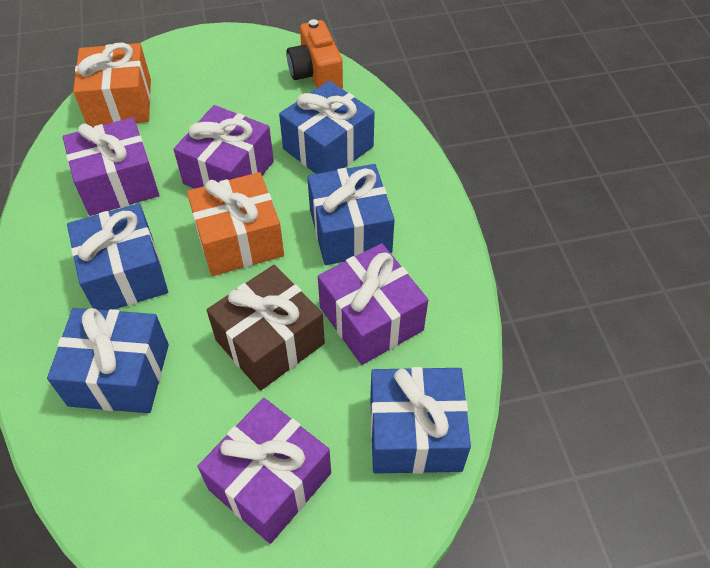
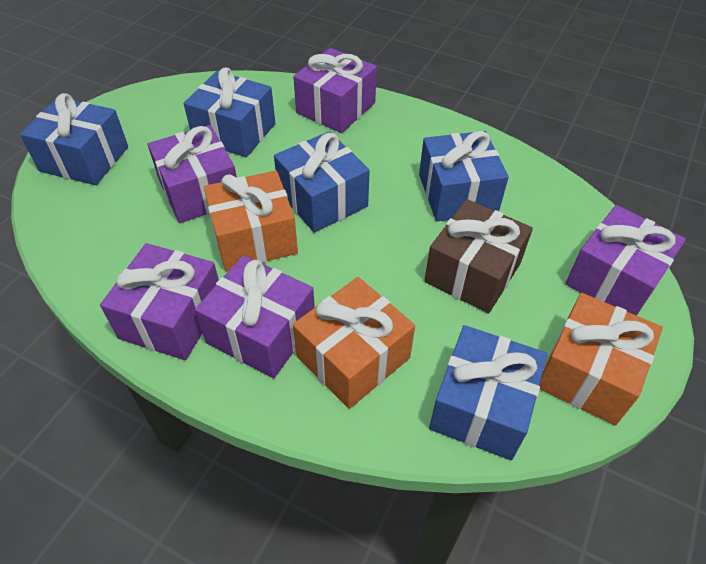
orange camera: [286,19,343,89] = 1 -> none = 0
orange gift: [73,43,151,127] [187,172,284,276] = 2 -> [204,171,298,271] [293,277,415,409] [540,293,663,425] = 3
purple gift: [62,117,159,216] [173,105,274,189] [197,398,331,544] [318,243,428,365] = 4 -> [100,243,219,360] [148,125,237,223] [195,255,315,378] [293,48,377,133] [565,205,686,316] = 5

